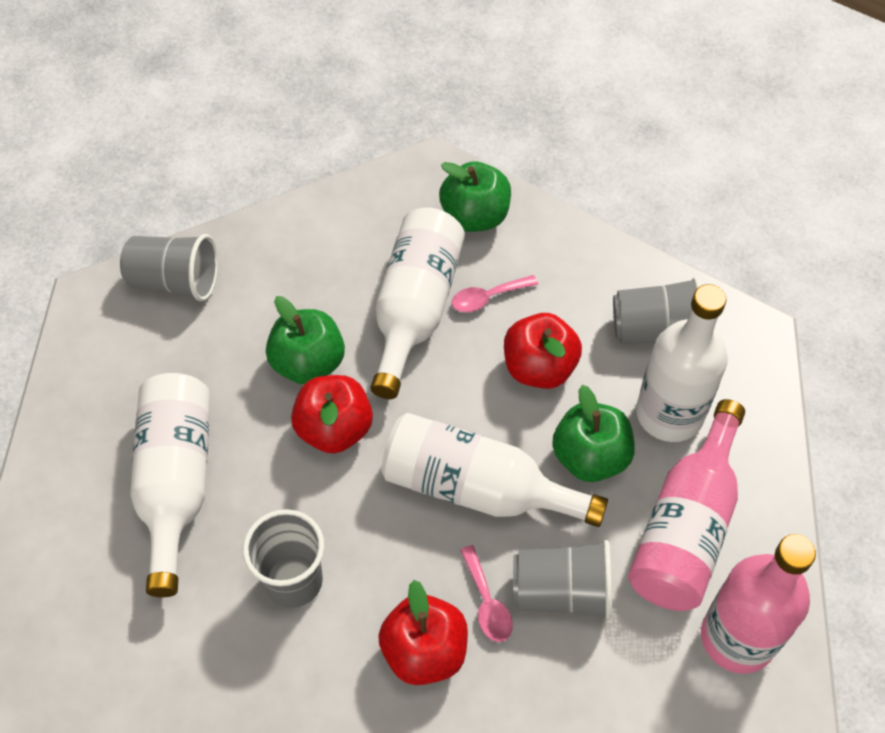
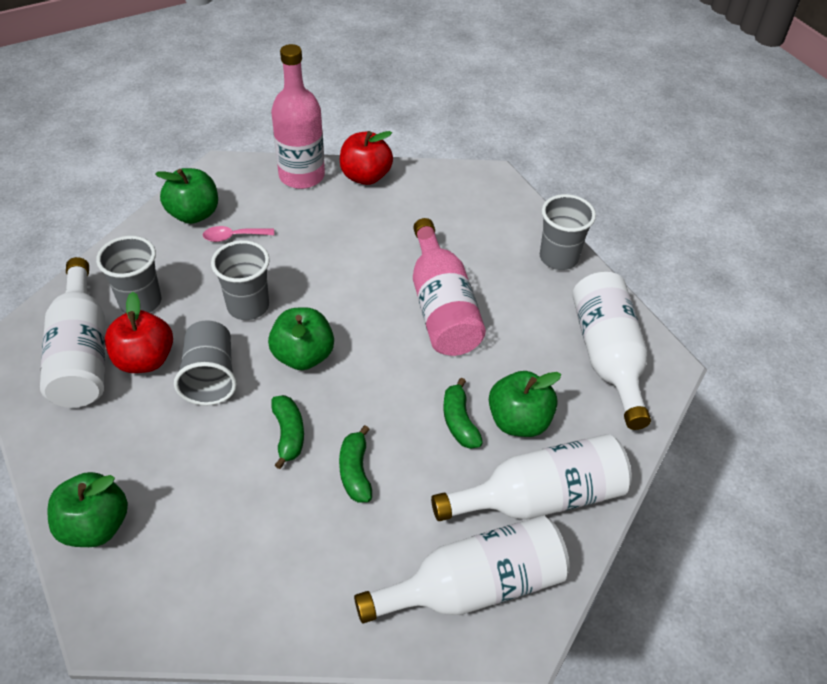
green apple: [266,296,345,385] [439,161,511,232] [552,385,635,482] = 3 -> [48,472,128,547] [155,168,218,224] [268,307,334,370] [489,371,561,437] = 4
green banana: none = 0 -> [271,395,304,469] [339,425,372,503] [443,378,483,449] = 3
pink spoon: [451,275,538,312] [460,545,513,642] = 2 -> [203,226,274,242] = 1
red apple: [291,375,373,454] [378,580,468,685] [504,313,582,389] = 3 -> [105,292,173,373] [340,131,393,185] = 2

